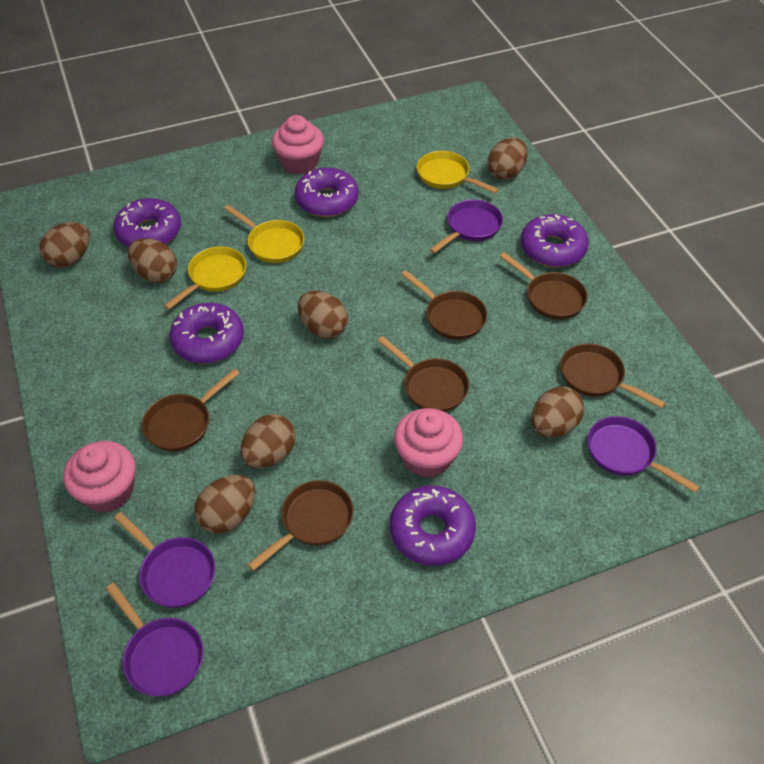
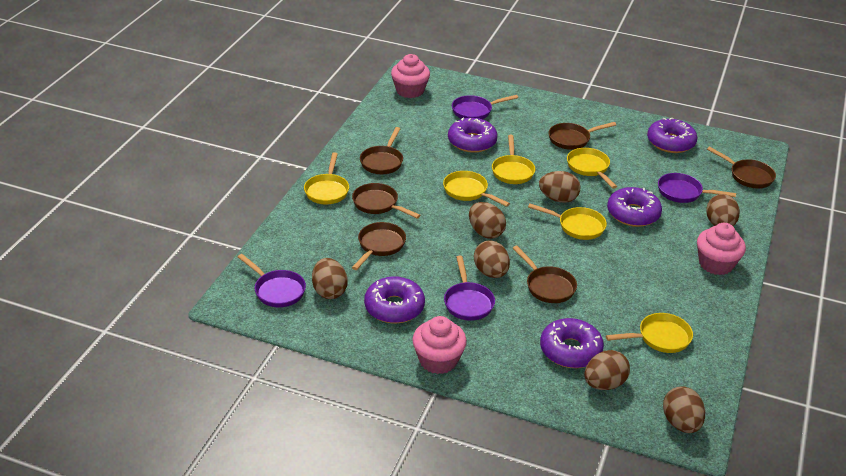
yellow pan: [164,247,247,310] [224,205,304,263] [417,151,499,194] = 3 -> [304,152,349,204] [443,171,510,207] [492,135,535,184] [528,203,607,240] [567,148,617,189] [606,313,693,353] = 6

